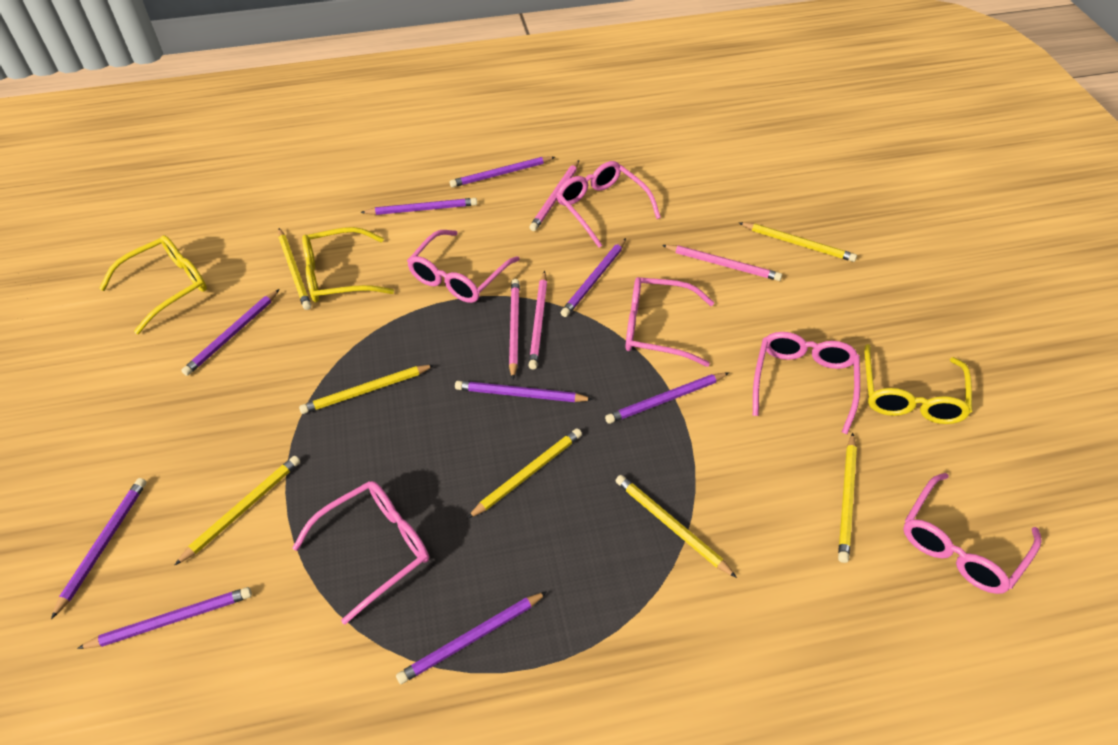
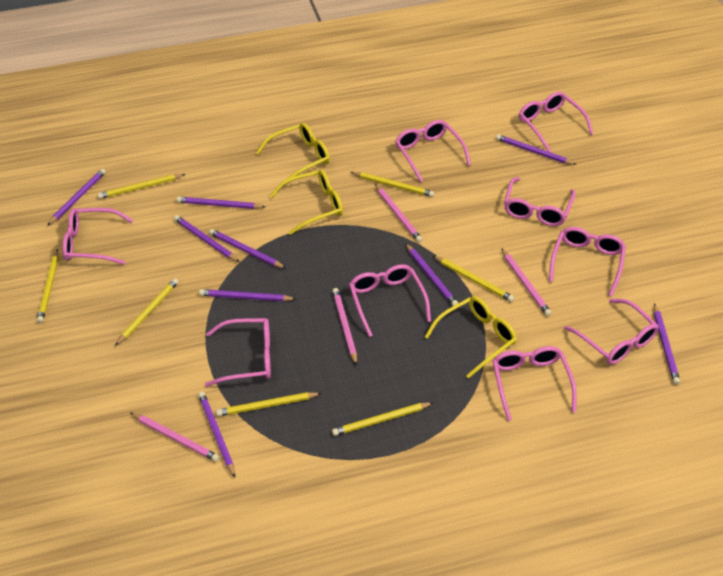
pink glasses: [292,481,429,624] [407,230,520,303] [556,161,661,248] [625,277,714,367] [753,332,860,434] [903,473,1041,594] = 6 -> [62,208,133,265] [205,318,271,387] [349,264,431,337] [395,120,471,182] [492,346,577,421] [504,177,576,226] [519,92,593,152] [549,227,626,296] [564,299,659,365] = 9

